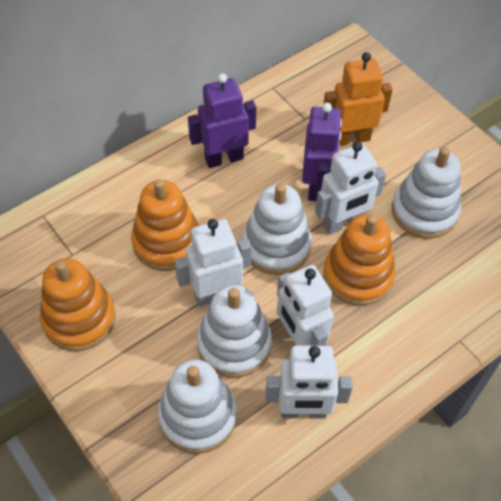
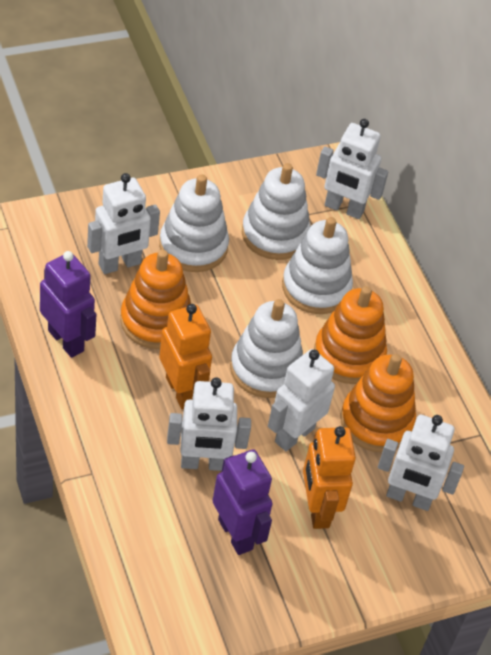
orange robot: [324,52,393,146] = 1 -> [159,304,212,409] [303,426,356,529] = 2
white robot: [174,219,252,307] [266,346,353,419] [277,265,334,346] [315,141,386,235] = 4 -> [87,173,160,274] [167,377,251,471] [268,349,335,451] [316,119,388,219] [378,415,464,511] = 5

